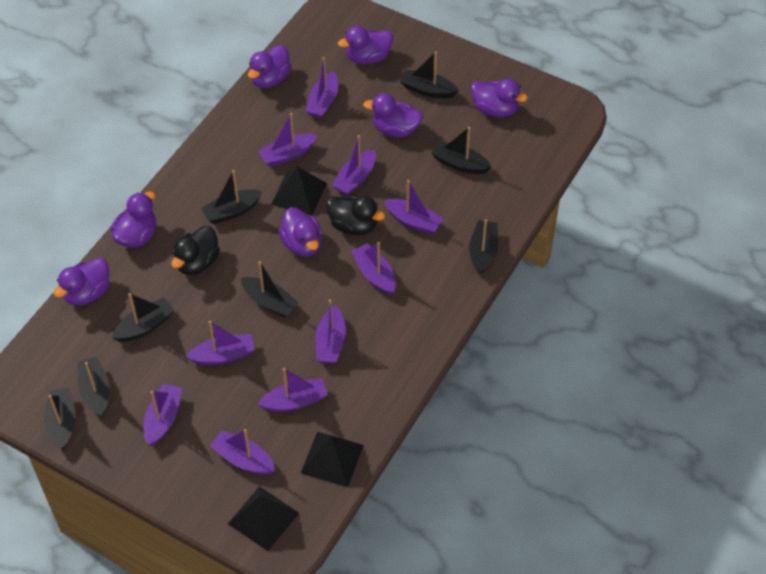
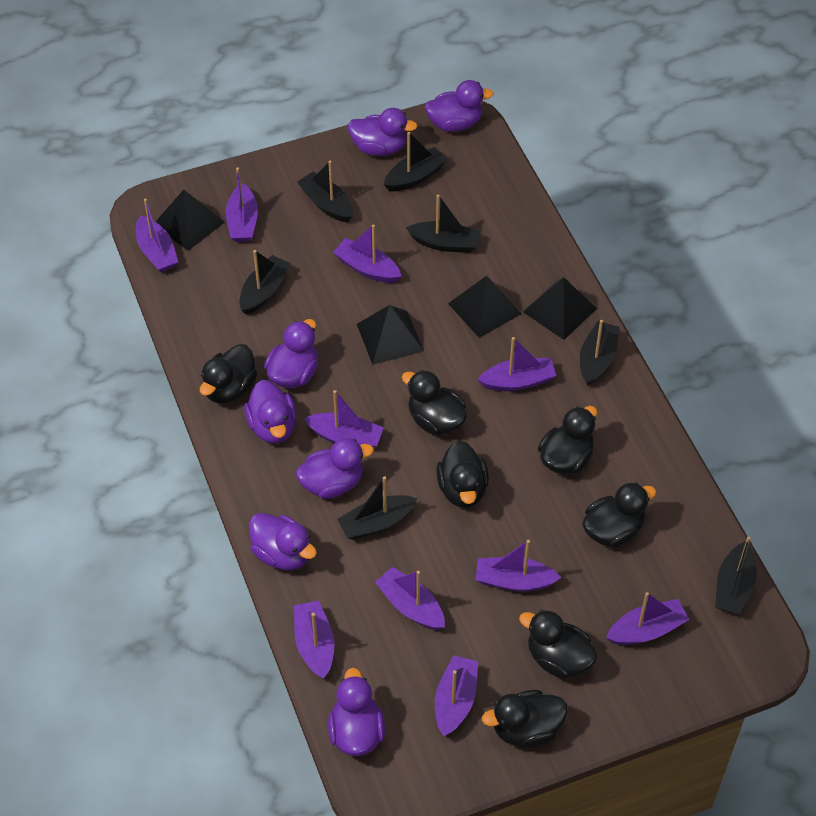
black boat: [44,388,76,450] [77,357,110,417] [112,293,175,342] [201,170,263,224] [241,261,299,318] [400,51,459,98] [431,127,492,174] [469,219,498,275] = 8 -> [239,250,291,315] [297,161,353,222] [337,476,418,540] [384,132,447,191] [406,194,481,253] [580,320,619,386] [715,537,757,614] = 7
black duck: [171,226,220,275] [326,196,385,235] = 2 -> [200,344,257,404] [402,370,467,435] [436,441,489,508] [482,690,568,747] [519,610,598,679] [538,406,597,475] [582,482,656,548] = 7
black pyramid: [228,486,299,551] [271,166,327,216] [301,432,364,487] = 3 -> [155,190,225,251] [357,305,424,365] [448,276,522,338] [523,277,597,340] = 4

